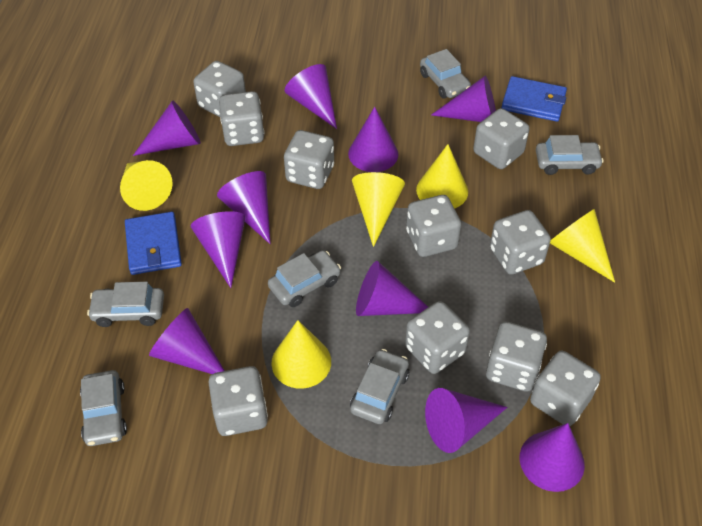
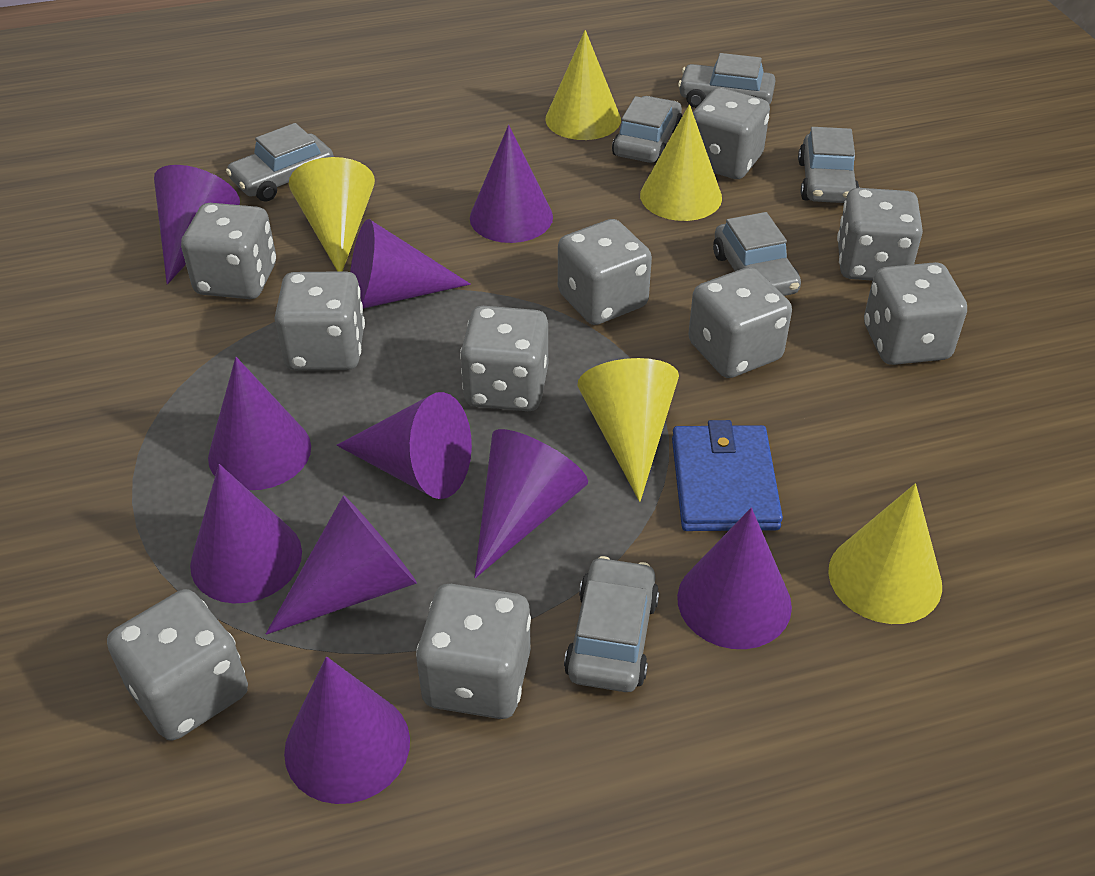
blue wallet: [125,212,182,275] [501,76,567,122] = 2 -> [672,420,783,531] = 1

